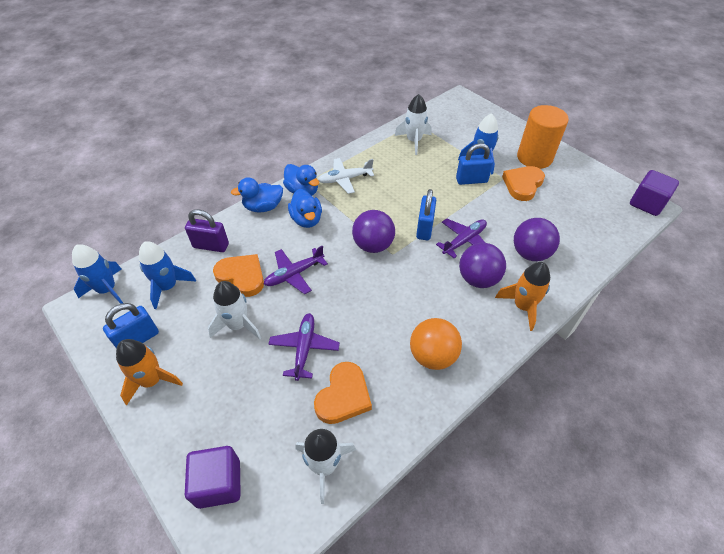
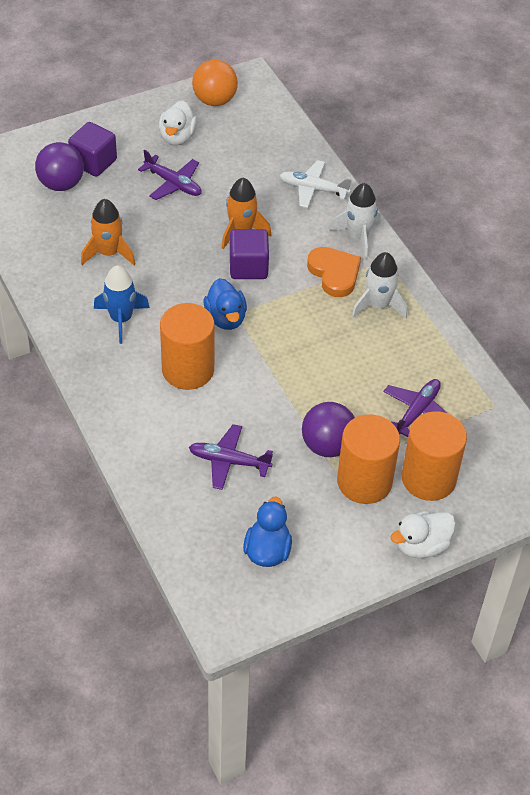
blue duck: [231,177,283,212] [283,164,319,195] [288,189,322,228] = 3 -> [204,278,247,330] [243,496,292,567] = 2
blue padlock: [103,303,159,349] [416,189,436,240] [456,143,493,185] = 3 -> none = 0
blue rocket: [72,244,123,304] [139,241,196,309] [458,113,499,175] = 3 -> [94,265,150,344] = 1
orange cylinder: [517,105,569,169] = 1 -> [160,303,214,390] [337,414,400,504] [402,411,467,501] = 3
orange heart: [213,254,264,297] [314,362,372,424] [502,166,545,201] = 3 -> [307,247,361,297] = 1
purple ball: [352,210,395,253] [459,243,506,288] [514,218,560,261] = 3 -> [35,142,84,191] [302,402,355,457] = 2
purple padlock: [185,209,229,252] = 1 -> none = 0
white duck: none = 0 -> [159,101,197,145] [391,511,456,559] = 2
white rocket: [208,281,261,339] [295,429,356,504] [395,94,431,155] = 3 -> [329,183,380,259] [352,252,407,318] = 2

